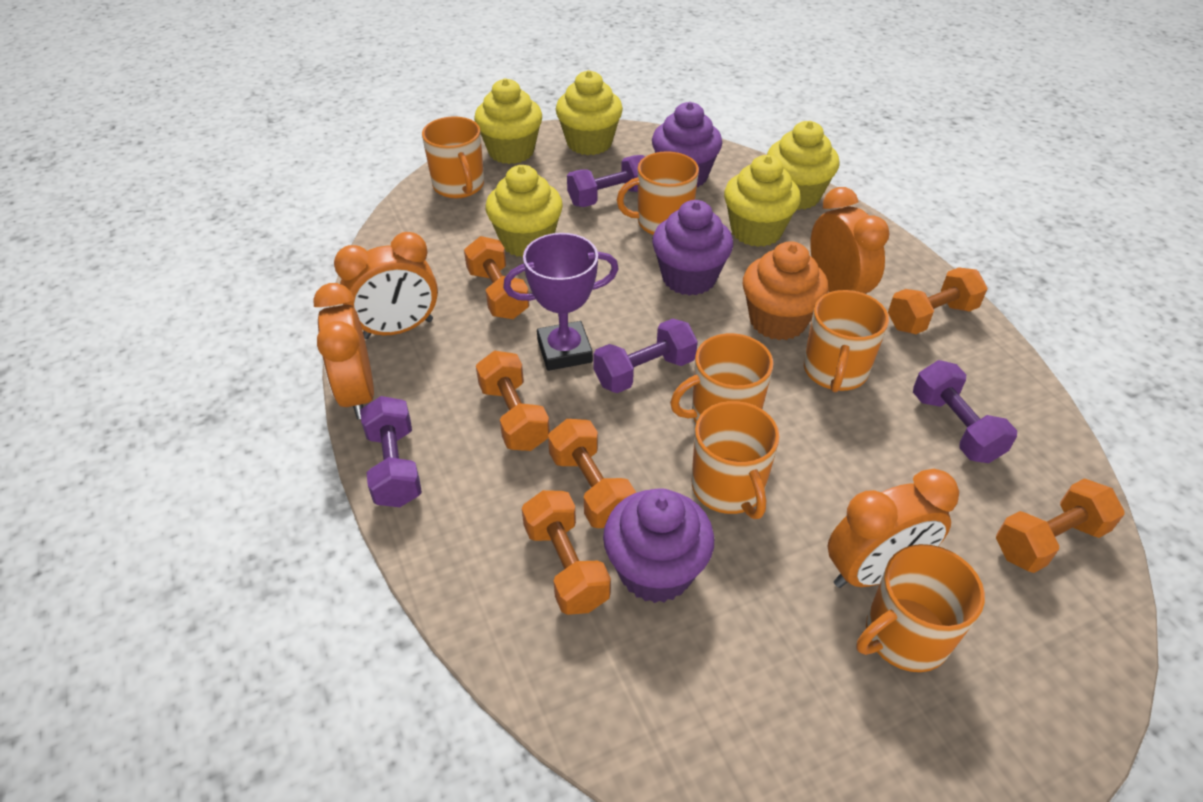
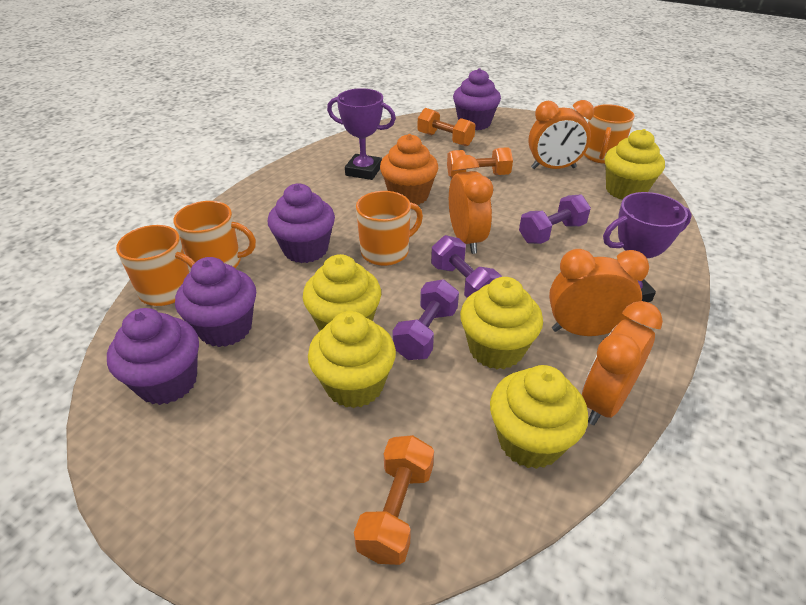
orange dumbbell: [464,236,530,319] [476,351,550,451] [522,490,611,615] [548,419,636,528] [888,267,988,334] [996,478,1125,573] = 6 -> [354,435,434,565] [417,108,476,147] [447,147,513,178] = 3
orange mug: [422,116,484,199] [617,151,699,235] [670,333,773,422] [691,401,780,519] [804,290,889,393] [856,544,985,672] = 6 -> [116,225,195,306] [173,201,256,268] [356,191,423,266] [584,104,635,164] = 4
purple cupcake: [603,488,714,603] [652,102,722,187] [652,200,733,296] = 3 -> [107,308,199,405] [175,257,256,347] [268,184,335,263] [453,68,501,130] = 4
purple dumbbell: [360,396,422,507] [567,155,646,207] [593,318,698,393] [913,360,1017,463] = 4 -> [392,279,459,360] [431,235,502,298] [519,194,591,244] = 3
purple trophy: [503,233,619,371] = 1 -> [327,88,396,180] [603,192,692,302] = 2

